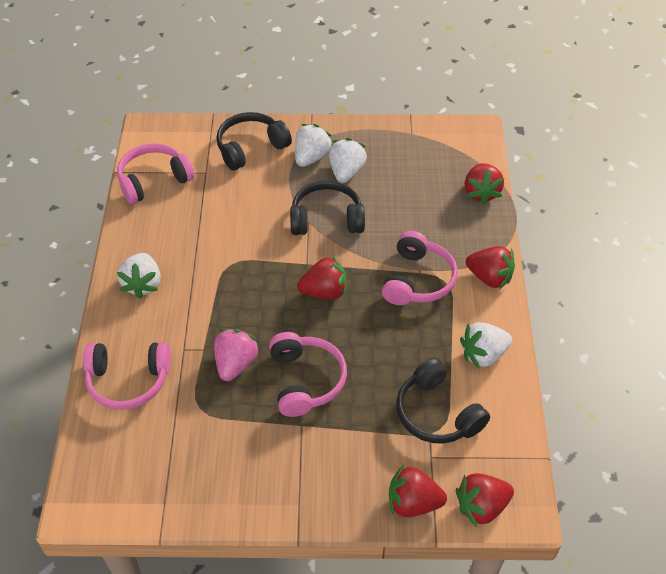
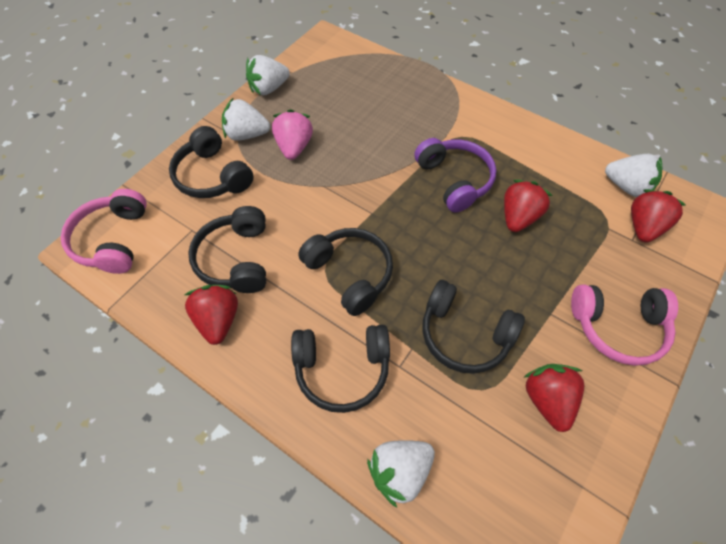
black headphones: [216,112,292,171] [290,180,365,235] [397,357,490,444] = 3 -> [169,126,254,198] [188,206,266,293] [291,325,390,413] [298,228,393,316] [422,280,525,374] = 5
pink headphones: [83,342,171,410] [117,143,194,204] [269,332,347,417] [382,231,458,305] = 4 -> [61,189,147,274] [571,284,678,366] = 2
purple headphones: none = 0 -> [414,138,497,213] = 1
red strawberry: [297,255,347,300] [389,464,447,517] [456,473,514,527] [464,163,504,205] [466,246,515,290] = 5 -> [185,285,238,345] [504,180,553,232] [523,364,584,432] [631,189,686,243] = 4

